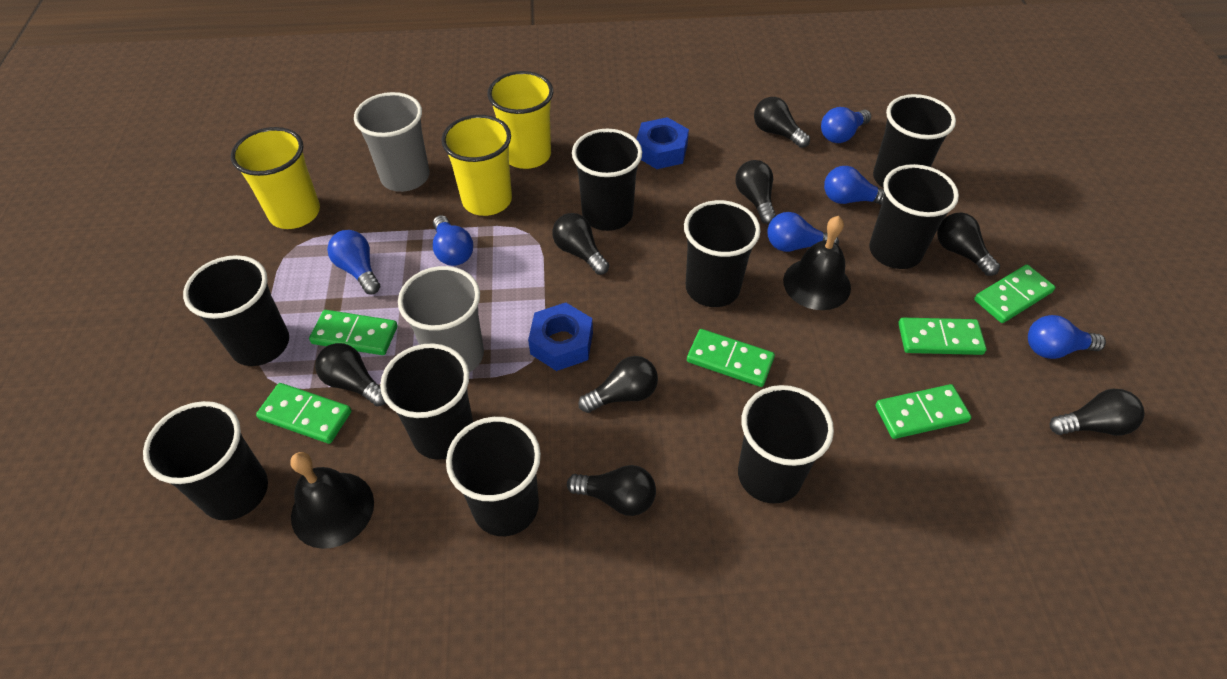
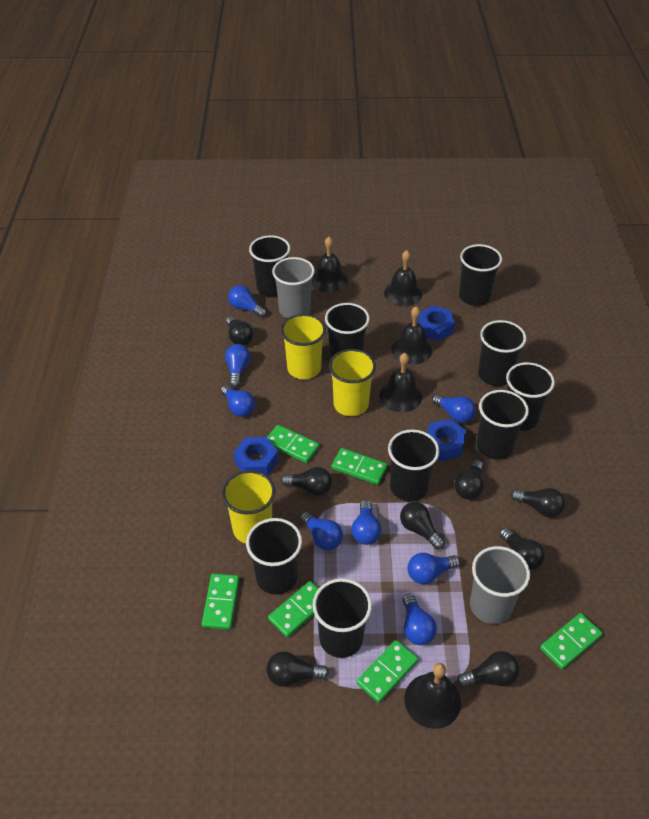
black bell: [290,452,374,549] [783,216,851,310] = 2 -> [312,237,348,292] [379,353,422,412] [384,250,422,307] [391,306,432,364] [404,663,461,729] = 5
blue light bulb: [327,230,380,294] [433,215,473,266] [768,212,839,252] [821,107,871,143] [824,166,884,204] [1028,315,1106,359] = 6 -> [221,385,255,417] [225,344,250,388] [228,285,266,318] [300,512,343,550] [352,500,382,545] [402,593,437,645] [408,553,460,584] [432,394,476,423] = 8
blue nut: [528,303,593,371] [637,117,689,169] = 2 -> [234,437,278,476] [417,305,455,341] [427,419,466,461] = 3

